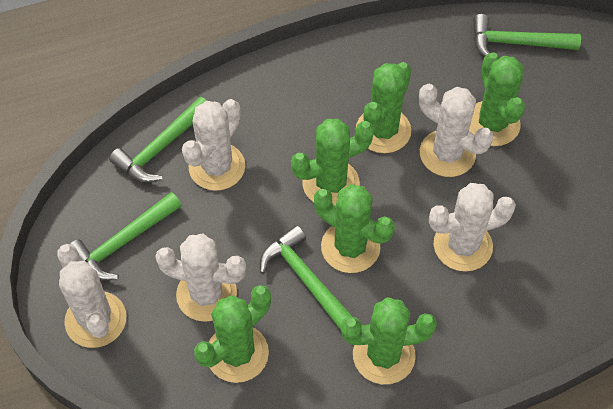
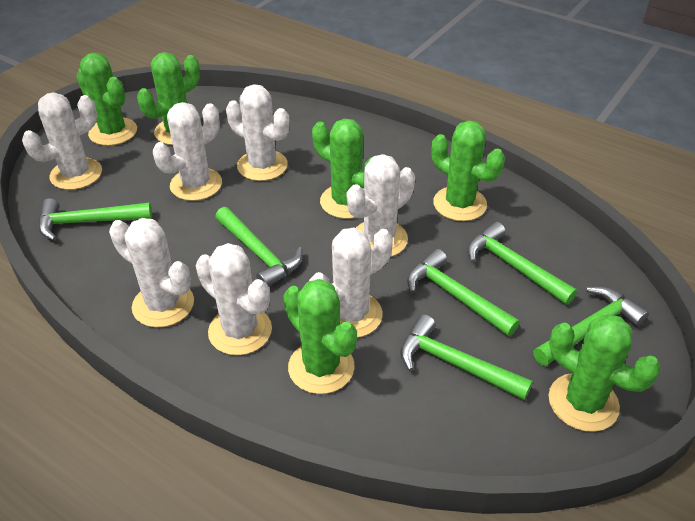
green hammer: [70,192,181,281] [109,97,207,182] [260,225,353,330] [473,14,581,57] = 4 -> [39,198,152,241] [215,207,303,287] [400,314,533,400] [407,249,520,336] [467,222,577,305] [533,286,649,366] = 6
white cactus: [57,244,126,348] [155,234,246,322] [182,99,245,191] [419,84,493,177] [429,183,516,272] = 5 -> [22,93,102,190] [109,218,194,328] [153,102,222,201] [196,243,272,355] [226,84,289,181] [309,228,393,338] [347,154,415,257] = 7

